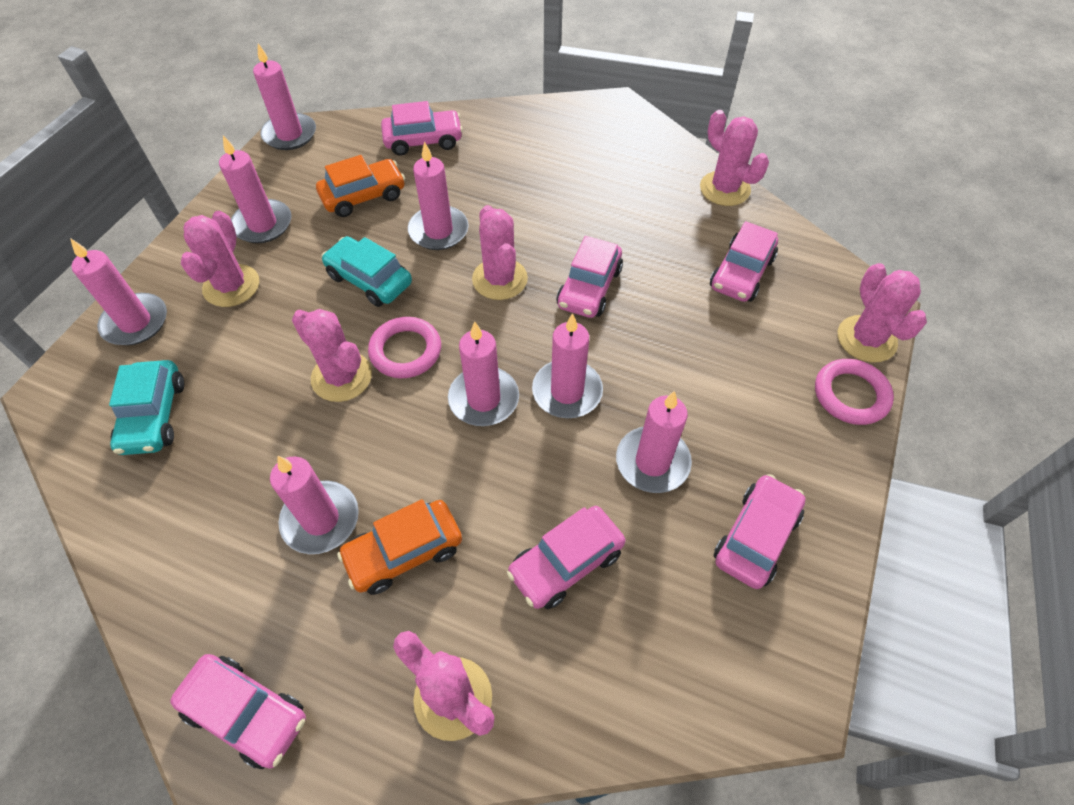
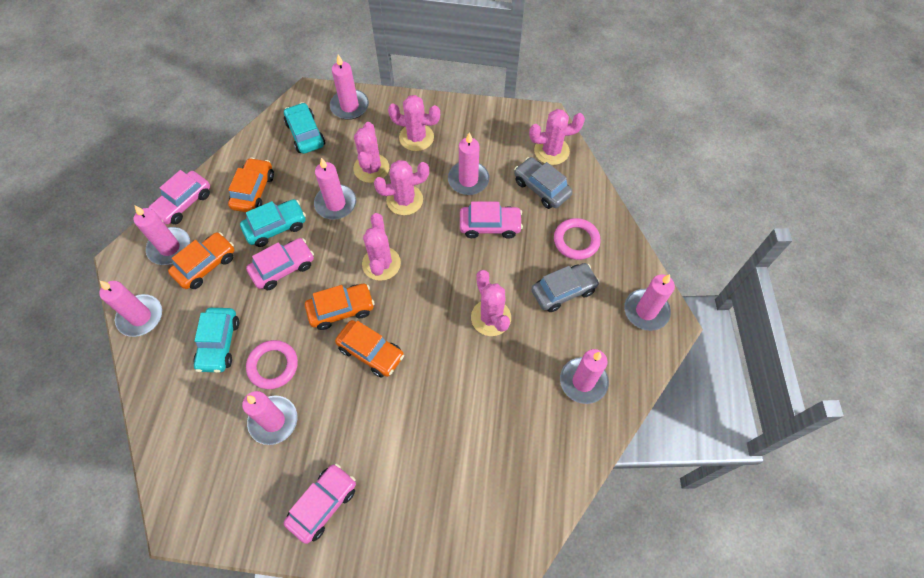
grey car: none = 0 -> [514,157,573,209] [531,263,600,312] = 2
orange car: [316,155,405,217] [337,499,462,595] = 2 -> [168,232,234,289] [228,157,274,212] [305,284,374,330] [335,320,404,378] = 4
pink car: [170,654,306,769] [381,101,463,156] [507,506,626,610] [556,236,623,318] [710,221,778,302] [714,474,806,589] = 6 -> [148,170,210,224] [246,238,314,290] [284,463,356,544] [460,202,523,239] = 4
turquoise car: [109,360,184,455] [321,236,412,307] = 2 -> [194,308,239,373] [240,199,306,247] [284,102,325,154] = 3

